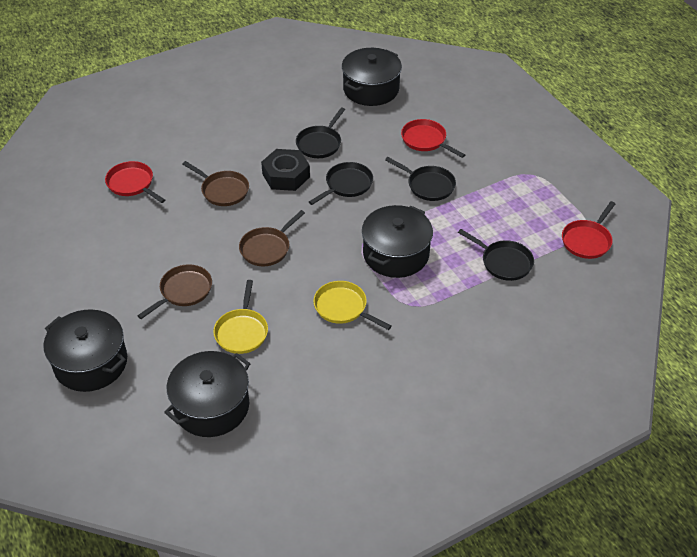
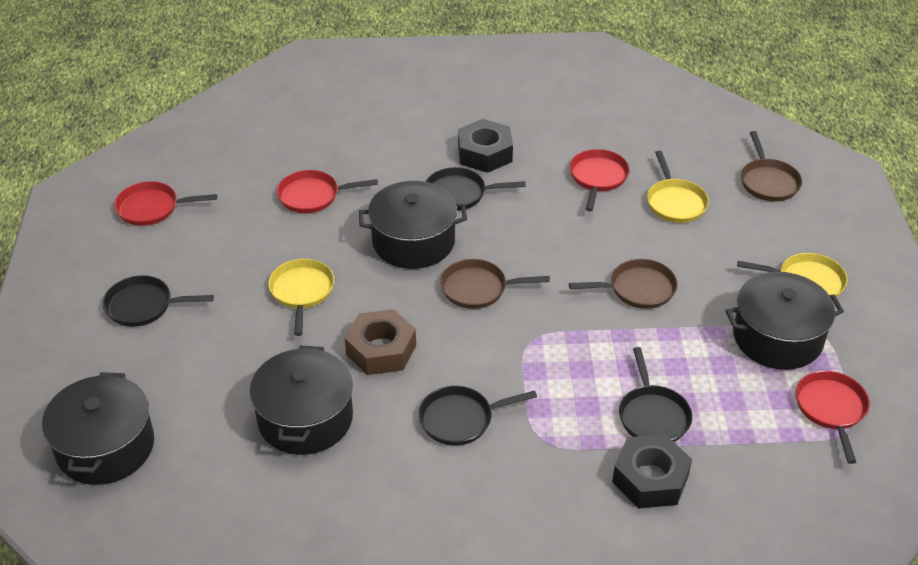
black nut: [261,149,310,191] = 1 -> [458,119,513,173] [612,434,692,509] = 2
brown nut: none = 0 -> [345,309,416,375] = 1
red pan: [105,161,165,203] [401,119,465,158] [562,201,615,259] = 3 -> [114,181,217,226] [277,170,378,213] [570,149,630,211] [796,371,870,464] = 4
yellow pan: [213,280,268,354] [313,281,392,330] = 2 -> [268,259,334,336] [647,150,709,223] [737,253,848,297] = 3

